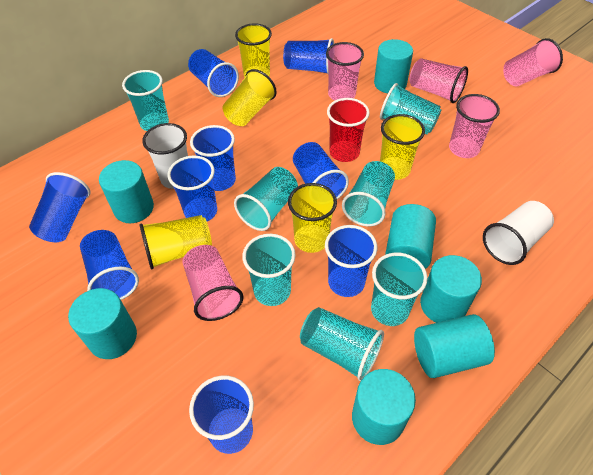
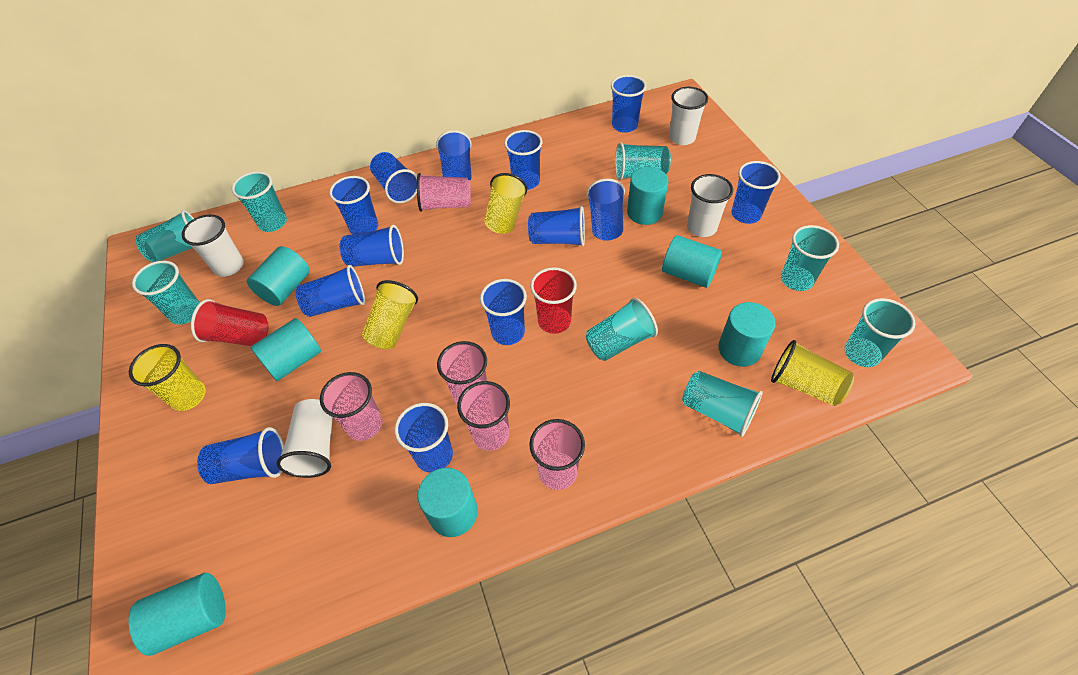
blue cup: [29,172,91,242] [80,230,139,300] [167,156,217,221] [188,49,239,97] [189,375,254,454] [190,125,236,191] [283,38,334,73] [293,142,349,199] [325,225,377,297] = 9 -> [197,427,284,484] [295,265,365,317] [329,176,378,234] [340,225,404,267] [370,152,417,204] [394,403,453,473] [436,130,472,180] [480,279,527,345] [504,130,542,190] [528,206,585,246] [587,179,625,240] [611,75,646,133] [731,161,781,224] = 13
red cup: [327,98,370,162] = 1 -> [191,299,268,346] [530,267,577,334] = 2
turquoise cup: [122,70,169,131] [234,167,298,231] [242,234,296,306] [300,307,384,381] [342,161,395,227] [371,253,427,326] [380,83,441,134] = 7 -> [132,261,200,325] [135,210,194,262] [232,171,287,232] [586,298,658,361] [615,142,671,180] [682,371,763,437] [781,225,839,291] [844,298,915,367] = 8
white cup: [142,123,188,189] [483,201,554,265] = 2 -> [182,215,244,277] [277,399,333,478] [669,87,708,145] [687,174,733,237] = 4
yellow cup: [139,215,212,269] [223,69,277,126] [235,23,272,77] [288,183,337,253] [380,114,425,180] = 5 -> [129,344,206,411] [362,280,418,349] [484,173,527,234] [771,340,854,406] = 4

